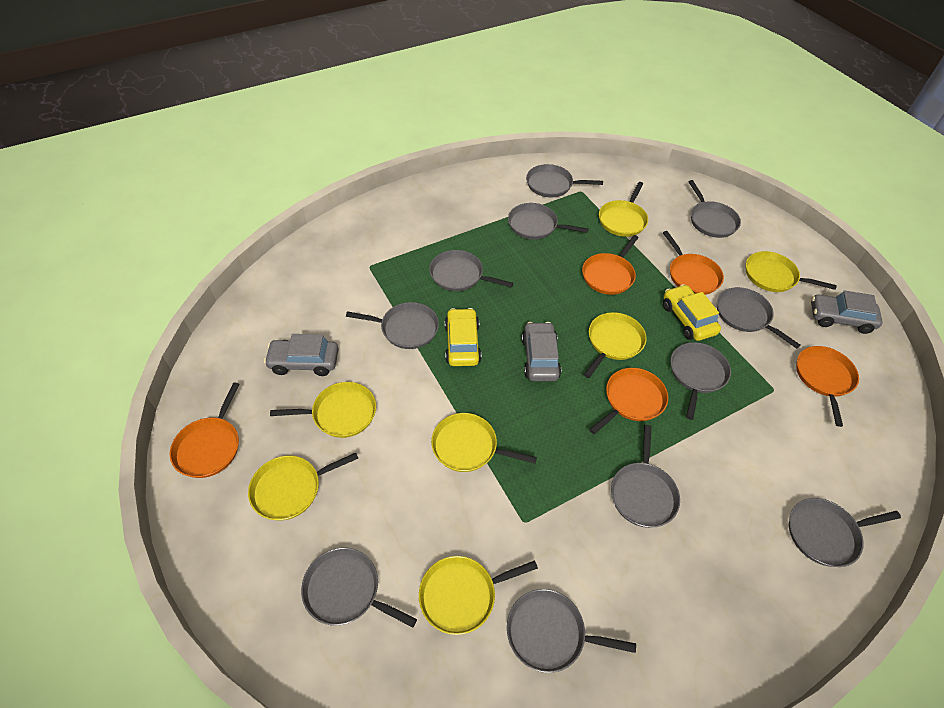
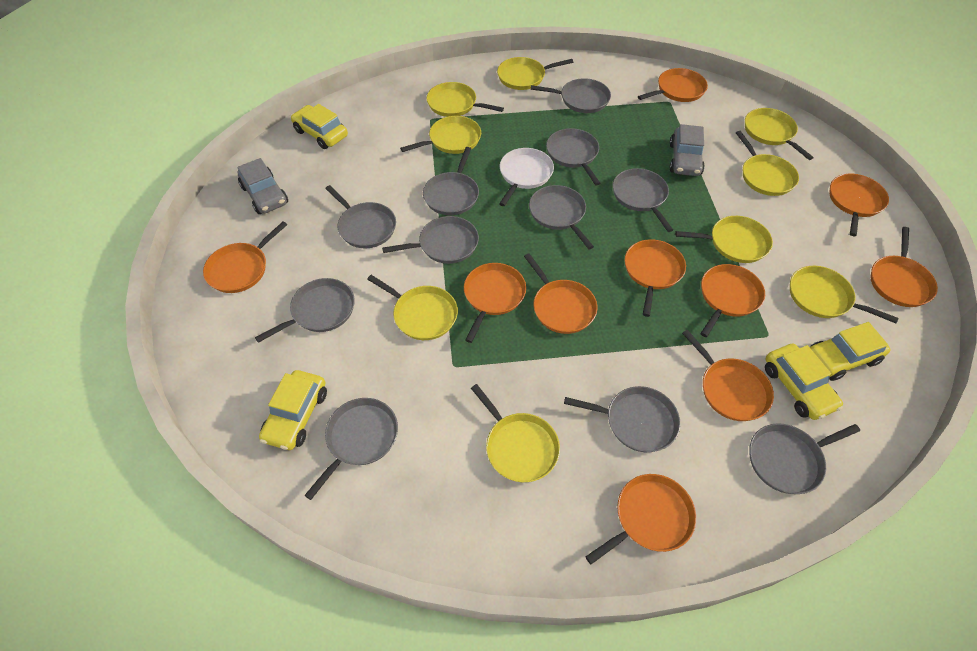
grey car: [264,334,339,376] [521,322,561,381] [811,290,883,334] = 3 -> [237,158,288,214] [669,124,705,176] = 2
orange pan: [170,382,240,478] [582,235,639,295] [589,368,668,434] [663,231,724,295] [796,346,859,427] = 5 -> [203,221,287,293] [464,263,526,343] [524,253,597,334] [585,474,696,564] [625,239,686,317] [638,68,708,102] [682,330,774,421] [700,264,765,337] [829,174,889,236] [870,227,938,307] = 10
white pan: none = 0 -> [499,148,554,206] = 1
yellow car: [445,308,482,366] [663,284,721,341] = 2 -> [259,370,327,450] [291,104,348,149] [765,343,843,420] [810,322,890,381] = 4
yellow pan: [248,453,359,520] [270,382,376,438] [419,556,538,635] [431,413,537,472] [584,312,647,378] [599,182,648,237] [746,251,837,292] = 7 -> [367,275,458,340] [400,116,481,154] [427,82,504,117] [471,384,560,482] [497,57,573,90] [675,216,773,263] [736,131,799,196] [745,108,814,160] [790,266,898,323] = 9

